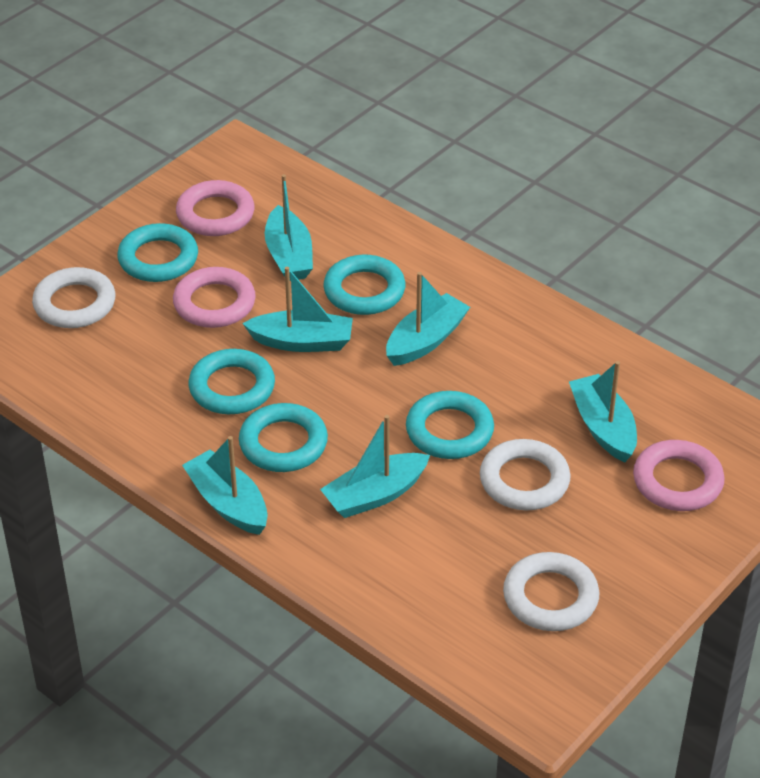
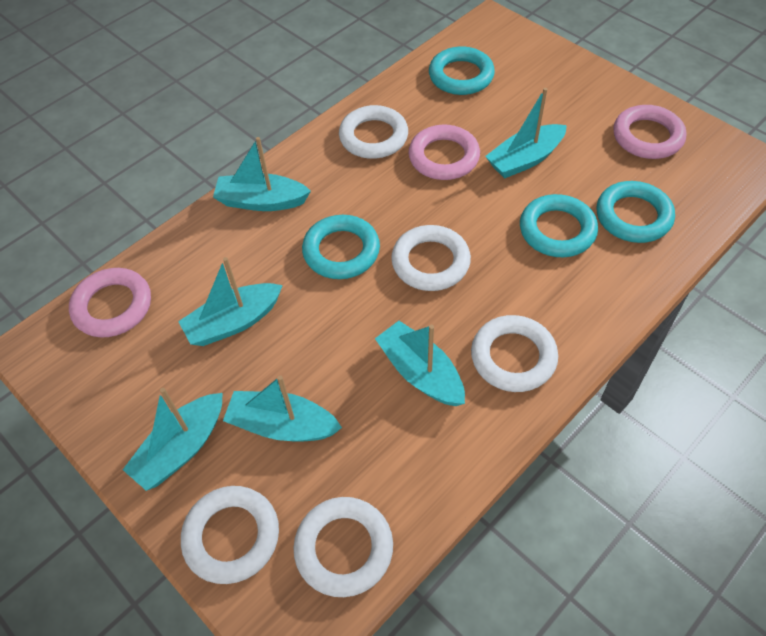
turquoise ring: [117,223,198,282] [188,349,275,414] [239,403,328,472] [323,255,406,315] [406,391,494,459] = 5 -> [302,215,380,279] [429,46,495,95] [520,194,598,257] [597,181,675,243] = 4
white ring: [32,267,115,328] [480,439,570,510] [503,552,599,631] = 3 -> [181,486,279,584] [293,497,393,597] [339,105,408,159] [391,225,471,291] [471,315,558,392] = 5

